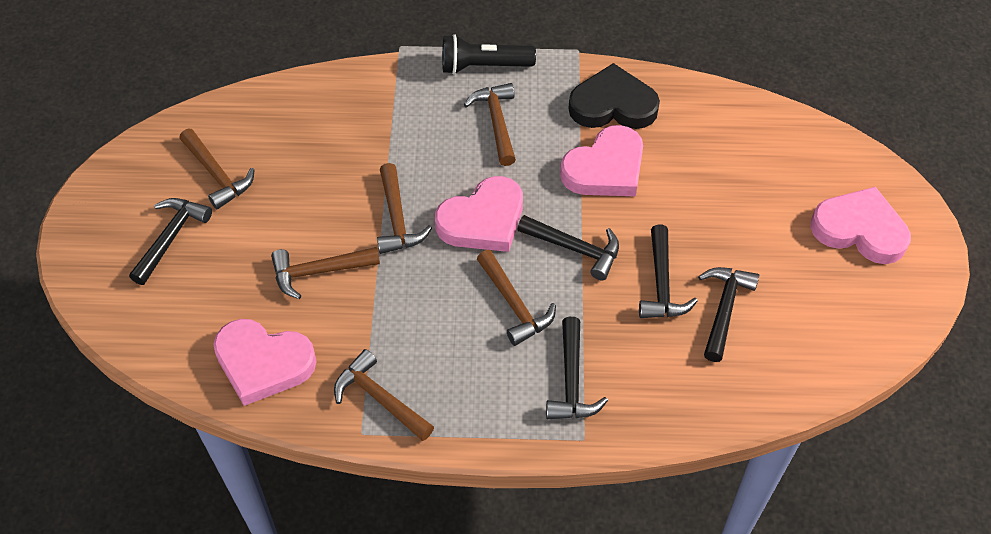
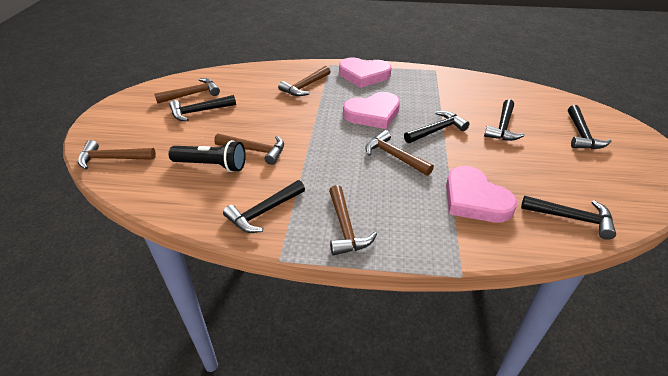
black hammer: [129,198,212,285] [517,215,619,280] [546,317,608,419] [639,225,698,318] [698,267,759,362] = 5 -> [169,95,236,121] [223,180,305,233] [404,111,469,143] [484,99,525,141] [521,196,616,240] [568,105,611,149] = 6
black heart: [568,63,660,129] = 1 -> none = 0
pink heart: [213,319,317,406] [435,176,523,252] [560,125,643,196] [810,187,911,264] = 4 -> [339,58,391,88] [343,92,400,129] [446,166,517,223] = 3

